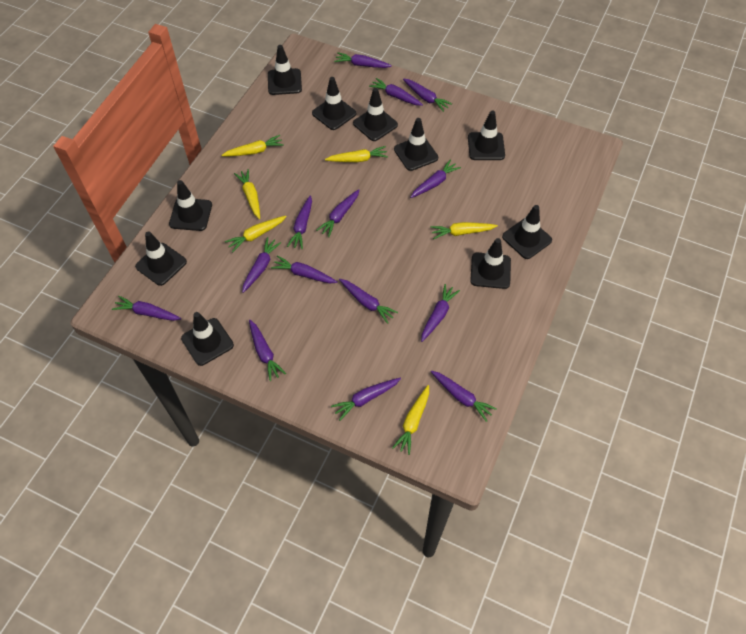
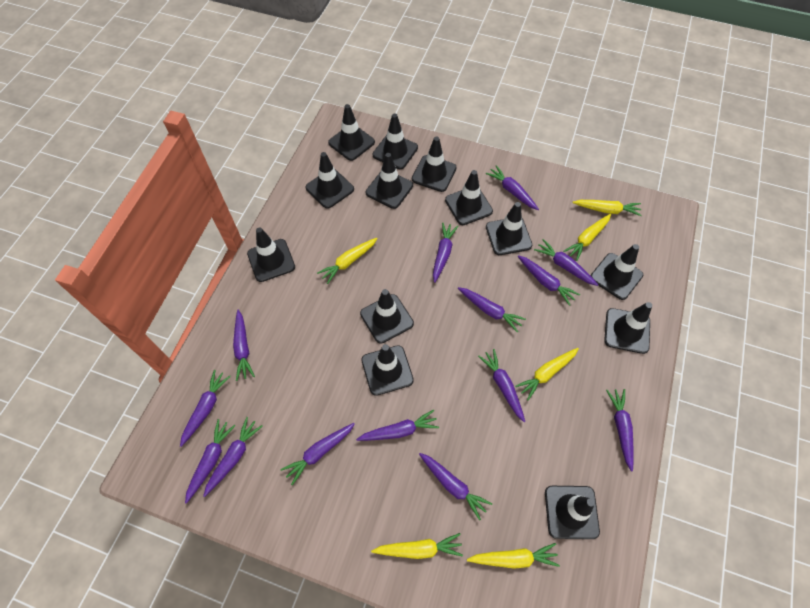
black traffic cone: [135,231,187,286] [169,180,212,231] [181,312,234,366] [268,45,302,95] [312,77,356,130] [353,88,398,141] [394,118,438,171] [468,110,505,160] [470,238,511,289] [502,205,552,259] = 10 -> [247,227,295,282] [305,152,354,209] [328,104,375,161] [360,289,414,344] [361,344,414,396] [366,153,413,209] [372,113,418,169] [412,137,457,192] [445,170,493,225] [486,202,532,255] [545,486,600,539] [591,244,643,300] [604,302,652,354] = 13

